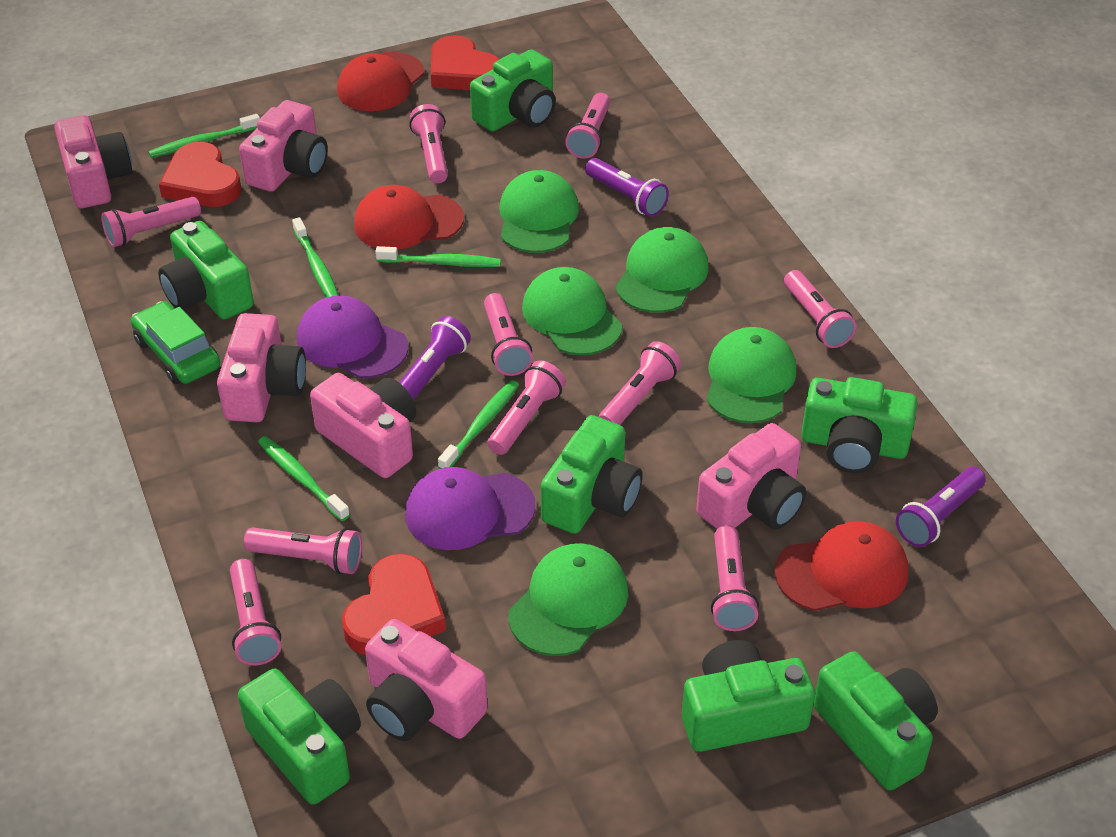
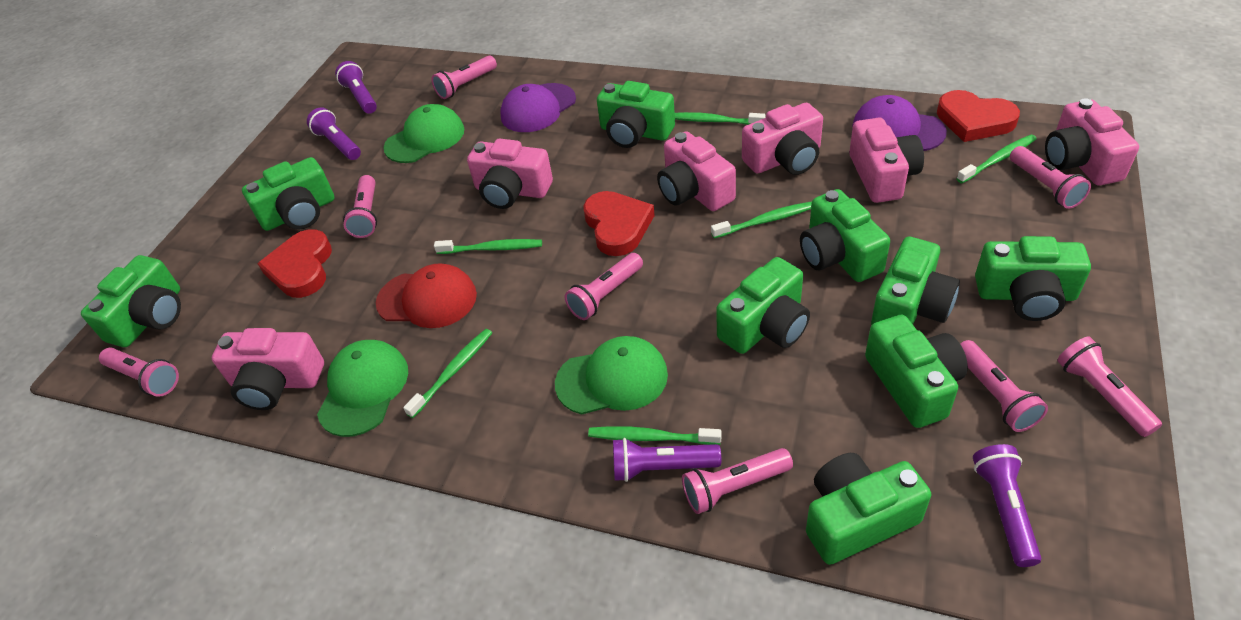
green camera: [158,221,254,319] [238,669,361,805] [470,49,556,132] [541,415,643,534] [682,640,815,752] [801,377,918,473] [814,651,938,790] = 7 -> [81,255,181,347] [242,157,335,231] [597,81,675,148] [716,257,810,354] [800,189,890,282] [806,453,931,565] [865,315,968,428] [871,237,960,325] [975,236,1091,321] = 9
green cap: [499,170,579,253] [508,543,628,656] [522,267,622,356] [615,227,709,313] [706,327,796,423] = 5 -> [317,340,408,437] [383,104,464,163] [555,336,668,414] = 3
green car: [131,301,220,384] = 1 -> none = 0
green toothbrush: [148,114,260,158] [258,436,350,521] [292,217,339,297] [375,246,501,267] [438,380,519,469] = 5 -> [403,329,492,418] [434,239,542,254] [588,426,722,445] [675,112,766,125] [711,202,812,238] [956,135,1036,183] = 6
pink flashlight: [101,197,201,247] [230,559,281,665] [244,527,362,575] [409,104,448,183] [484,293,533,376] [487,360,566,455] [565,93,611,159] [599,341,681,425] [711,525,759,631] [784,270,856,348] = 10 -> [99,348,179,397] [343,175,377,238] [431,55,497,99] [565,253,643,320] [682,448,793,514] [960,340,1048,432] [1010,146,1091,209] [1057,336,1162,437] = 8
purple flashlight: [399,316,471,400] [585,158,669,217] [896,467,986,547] = 3 -> [307,107,361,160] [335,61,377,114] [613,438,721,482] [973,444,1041,567] = 4
red cap: [337,52,425,111] [354,185,464,250] [774,521,908,611] = 3 -> [376,263,477,328] = 1

